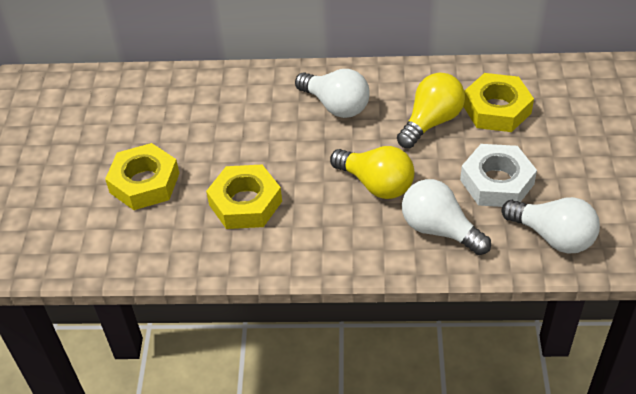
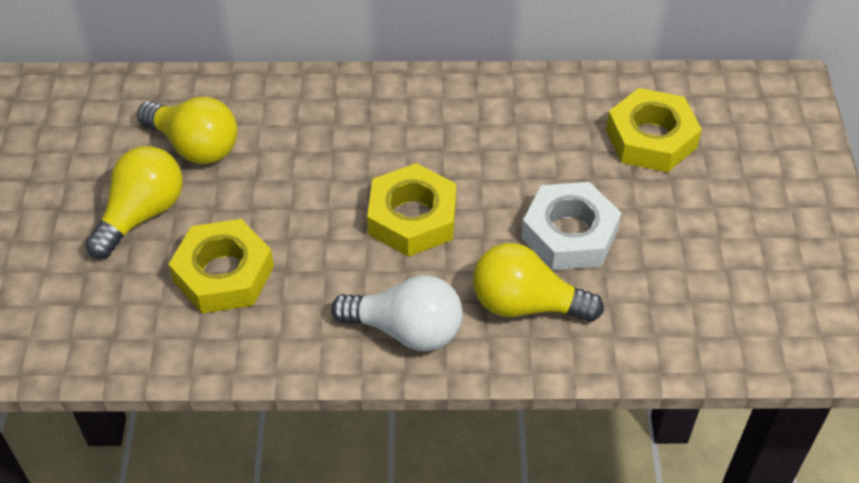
white light bulb: [295,69,370,118] [402,179,491,255] [501,197,600,253] = 3 -> [331,275,463,351] = 1
yellow light bulb: [330,146,414,199] [397,73,465,148] = 2 -> [85,146,182,259] [137,97,238,164] [473,243,604,322] = 3

